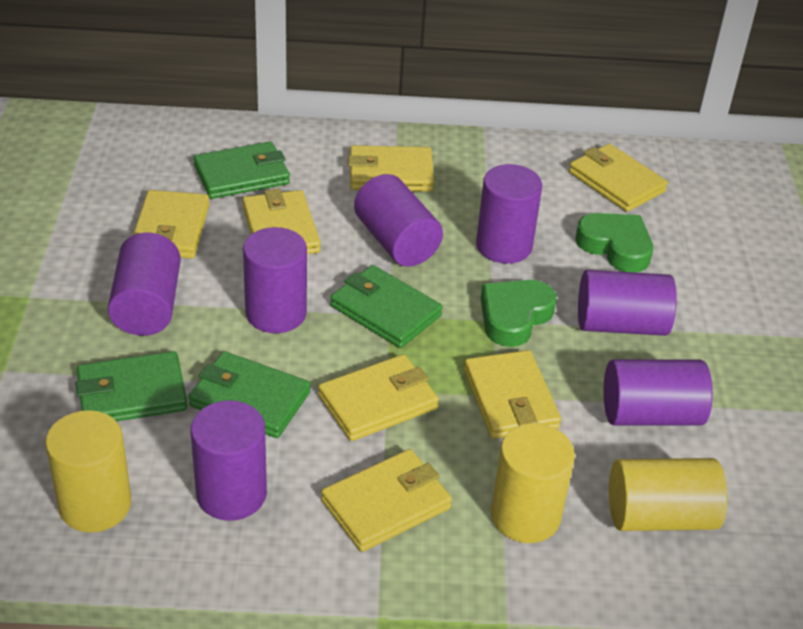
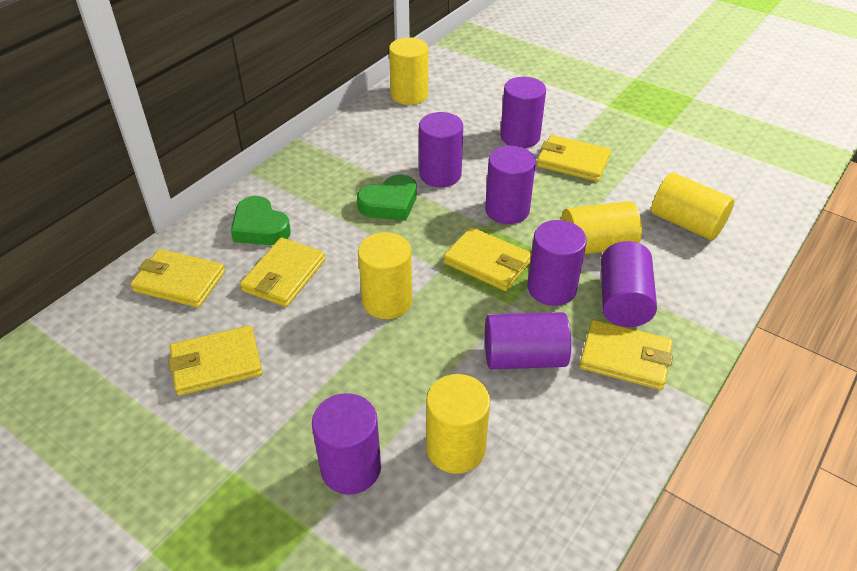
green wallet: [75,351,188,421] [188,351,310,438] [194,141,290,199] [330,265,443,348] = 4 -> none = 0
yellow cylinder: [45,410,131,532] [491,423,575,543] [609,458,727,531] = 3 -> [358,232,412,319] [389,37,428,105] [426,374,490,474] [561,201,642,254] [651,173,734,240] = 5
yellow wallet: [133,190,209,258] [243,189,321,254] [318,354,439,441] [321,449,452,552] [348,145,434,191] [464,350,561,439] [569,144,668,212] = 7 -> [130,249,225,308] [168,325,262,396] [240,238,325,307] [443,227,532,291] [537,135,611,182] [579,320,673,390] = 6

